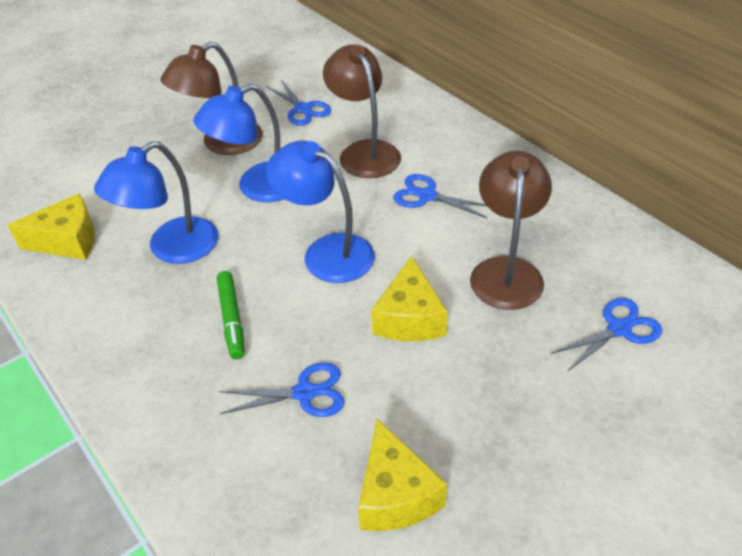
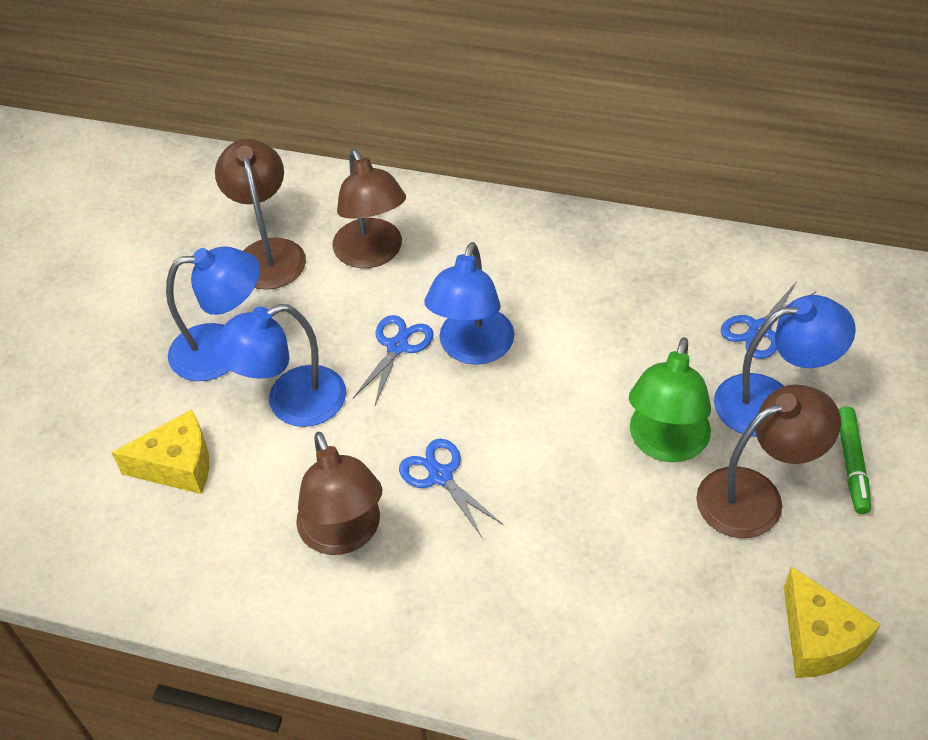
blue lamp: [94,141,219,264] [193,84,284,202] [266,140,375,283] = 3 -> [166,246,260,381] [212,304,346,427] [424,242,514,365] [714,295,856,437] = 4
blue scissors: [220,362,344,417] [266,80,331,126] [393,174,487,218] [551,298,662,371] = 4 -> [353,315,433,405] [399,439,503,537] [721,281,816,359] = 3
brown lamp: [160,42,263,155] [323,44,401,178] [470,151,552,310] = 3 -> [215,139,306,290] [296,432,382,555] [332,149,406,268] [696,384,841,538] = 4
green lamp: none = 0 -> [629,337,711,462] = 1
yellow cheese: [8,193,95,260] [358,419,447,531] [371,256,448,341] = 3 -> [111,409,209,494] [784,567,881,678] = 2

